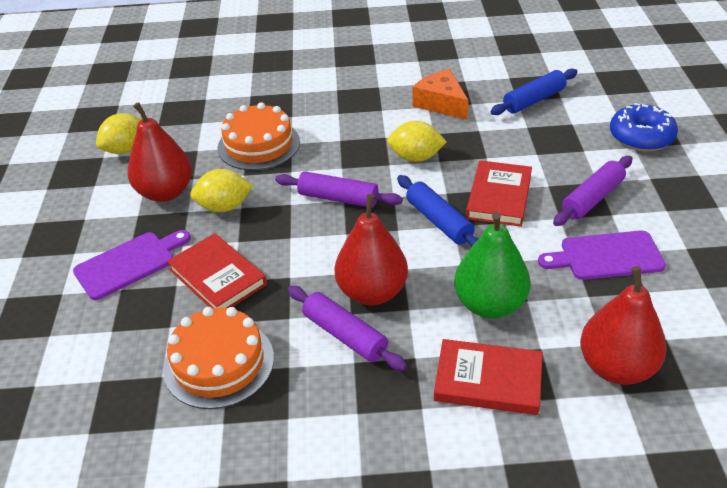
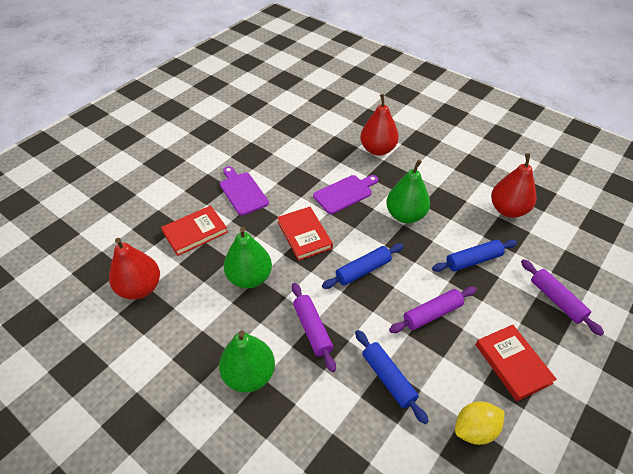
blue donut: [610,103,678,152] = 1 -> none = 0
blue rolling pin: [397,175,478,247] [490,69,578,115] = 2 -> [322,243,403,289] [355,330,429,424] [432,240,517,272] = 3
green pear: [454,212,531,318] = 1 -> [219,330,275,393] [224,227,272,289] [386,159,430,223] = 3
orange cake: [163,307,274,409] [218,102,300,170] = 2 -> none = 0
orange cheese: [412,69,468,120] = 1 -> none = 0
yellow lemon: [96,113,142,154] [190,169,253,212] [387,121,446,162] = 3 -> [455,401,505,445] = 1

